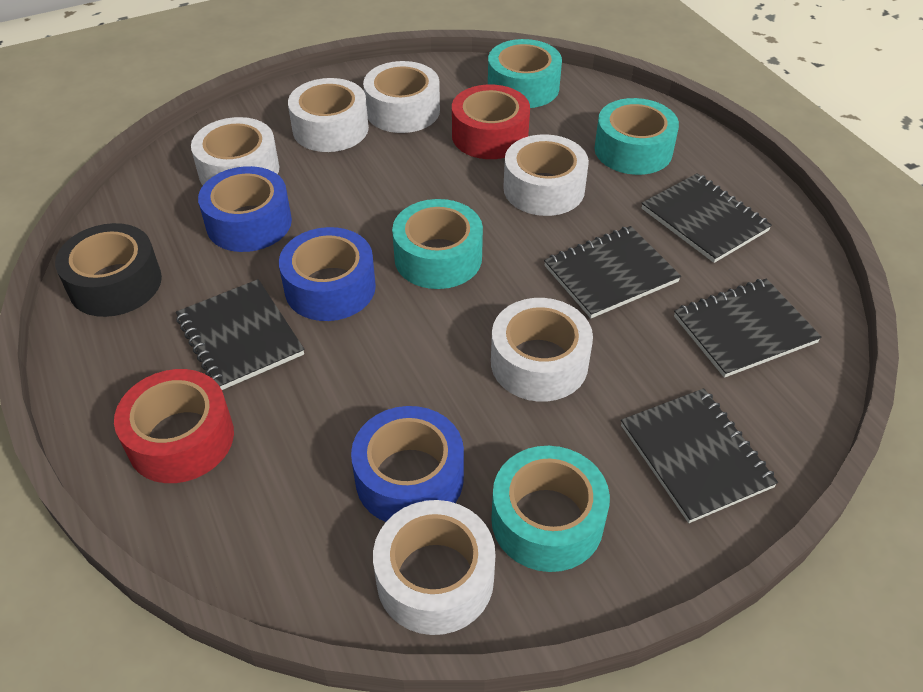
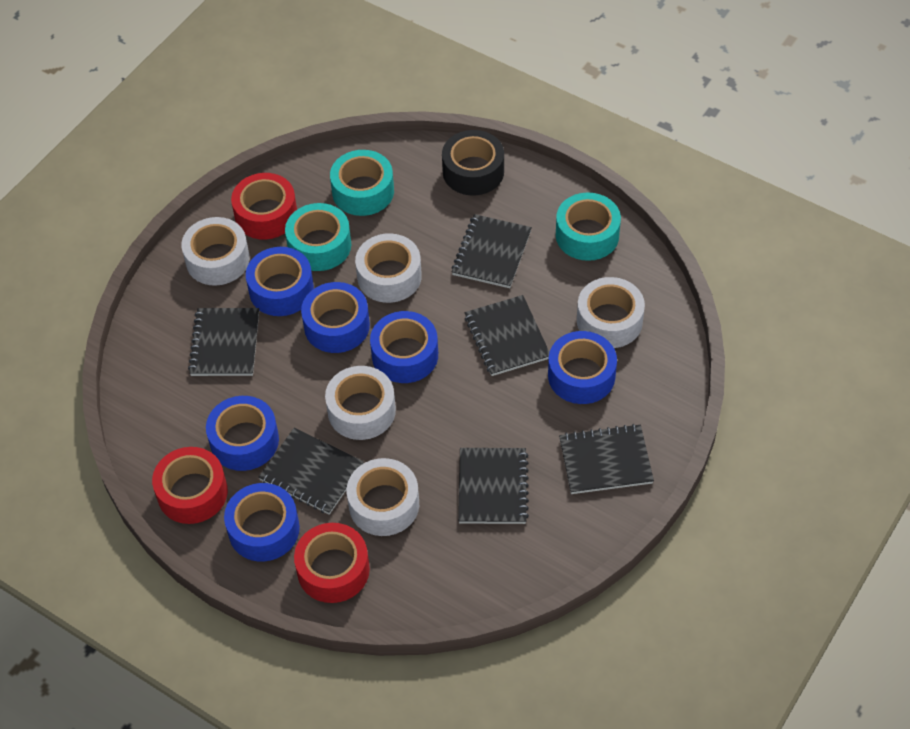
black notebook: [176,279,304,390] [544,226,681,318] [621,388,778,523] [642,173,772,263] [674,278,822,378] = 5 -> [188,308,259,376] [258,428,364,515] [451,214,532,288] [458,448,529,524] [465,295,549,376] [559,424,654,494] = 6
blue tape: [198,166,292,252] [279,227,376,321] [351,406,464,522] = 3 -> [206,396,279,471] [224,483,300,562] [246,247,314,316] [301,282,370,353] [370,311,438,383] [548,331,617,404] = 6
red tape: [114,369,234,483] [452,85,530,159] = 2 -> [152,447,228,524] [231,173,297,240] [294,523,370,603] = 3
turquoise tape: [392,199,483,289] [488,39,562,108] [491,446,610,572] [594,98,679,175] = 4 -> [285,203,351,271] [330,150,394,216] [556,193,621,261] = 3
white tape: [191,117,279,185] [288,78,369,152] [363,61,440,133] [373,500,496,635] [491,298,593,402] [503,134,589,216] = 6 -> [181,217,250,286] [325,366,396,440] [347,458,419,536] [355,233,422,303] [577,277,645,348] = 5

